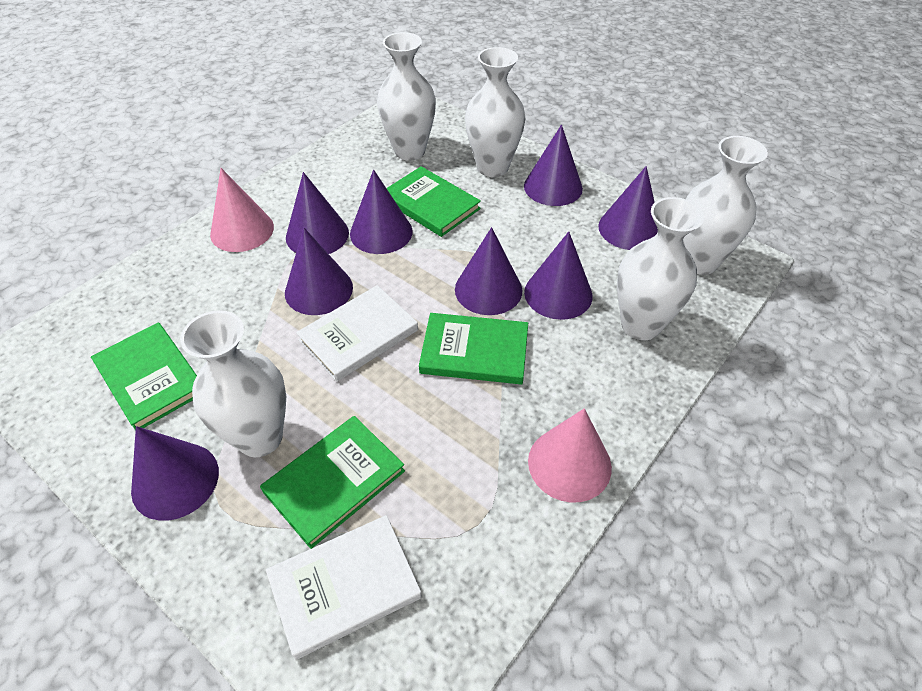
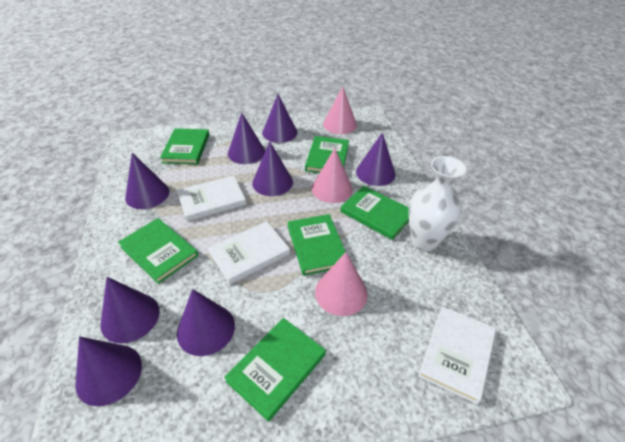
green book: [91,323,197,431] [260,416,405,549] [387,166,481,237] [419,313,528,384] = 4 -> [118,218,198,284] [160,128,209,164] [224,318,326,422] [288,214,346,276] [305,136,349,173] [340,186,409,240] = 6
pink cone: [210,168,274,252] [528,408,612,503] = 2 -> [312,148,353,203] [315,252,368,316] [323,87,357,134] = 3
white book: [266,515,422,660] [296,285,418,382] = 2 -> [177,175,246,221] [208,221,290,284] [418,306,496,404] = 3
white vase: [180,310,286,457] [377,32,436,161] [465,47,525,177] [617,197,704,340] [683,136,768,275] = 5 -> [408,156,466,251] = 1

